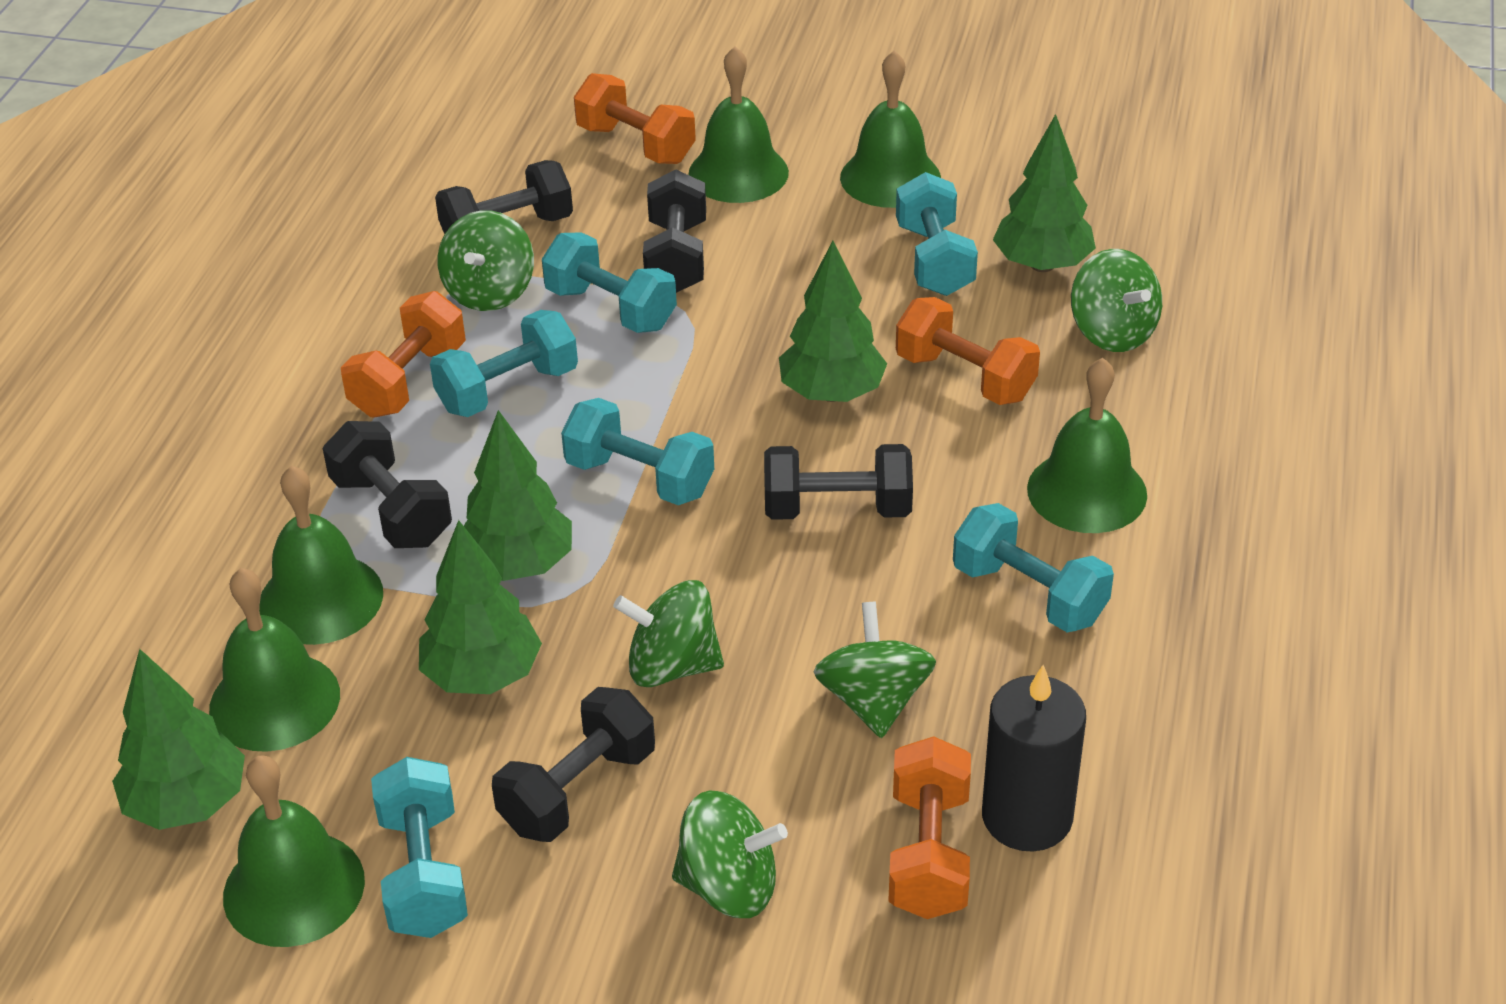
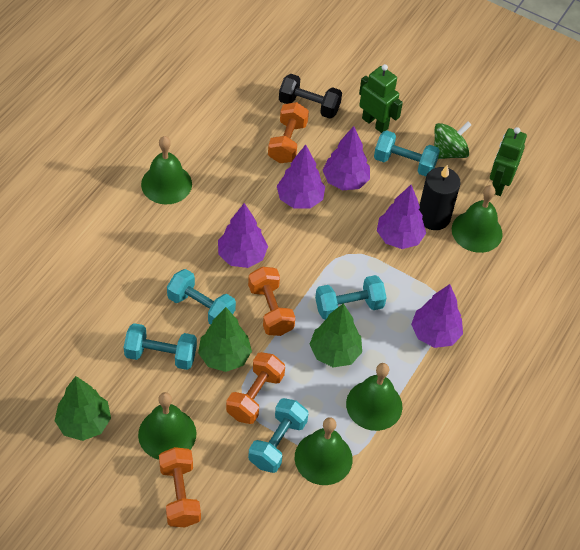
black dumbbell: [323,421,452,548] [435,160,573,234] [492,687,655,842] [643,170,706,293] [764,444,913,520] = 5 -> [279,74,342,119] = 1
green bell: [209,568,340,752] [223,755,365,947] [259,465,383,645] [688,46,789,203] [840,51,941,208] [1027,358,1147,533] = 6 -> [138,392,197,460] [141,136,192,205] [295,417,353,485] [346,363,402,431] [452,185,503,253] = 5
green robot: none = 0 -> [359,64,403,133] [490,127,527,196] = 2
green spinning top: [438,210,534,311] [613,580,724,687] [672,790,788,918] [814,602,936,738] [1071,249,1162,352] = 5 -> [434,122,471,159] = 1
green tree: [112,649,245,830] [419,520,542,694] [464,410,572,581] [779,241,887,402] [993,114,1096,272] = 5 -> [55,376,111,441] [198,307,252,372] [310,303,362,367] = 3
purple tree: none = 0 -> [218,203,268,268] [277,145,325,209] [323,126,370,190] [377,185,426,249] [411,284,463,348] = 5
turquoise dumbbell: [371,757,468,938] [430,310,578,417] [542,232,677,333] [561,398,714,505] [896,172,978,296] [953,503,1114,632] = 6 -> [124,323,197,370] [167,269,236,325] [248,398,309,473] [315,275,387,320] [374,130,440,176] = 5

